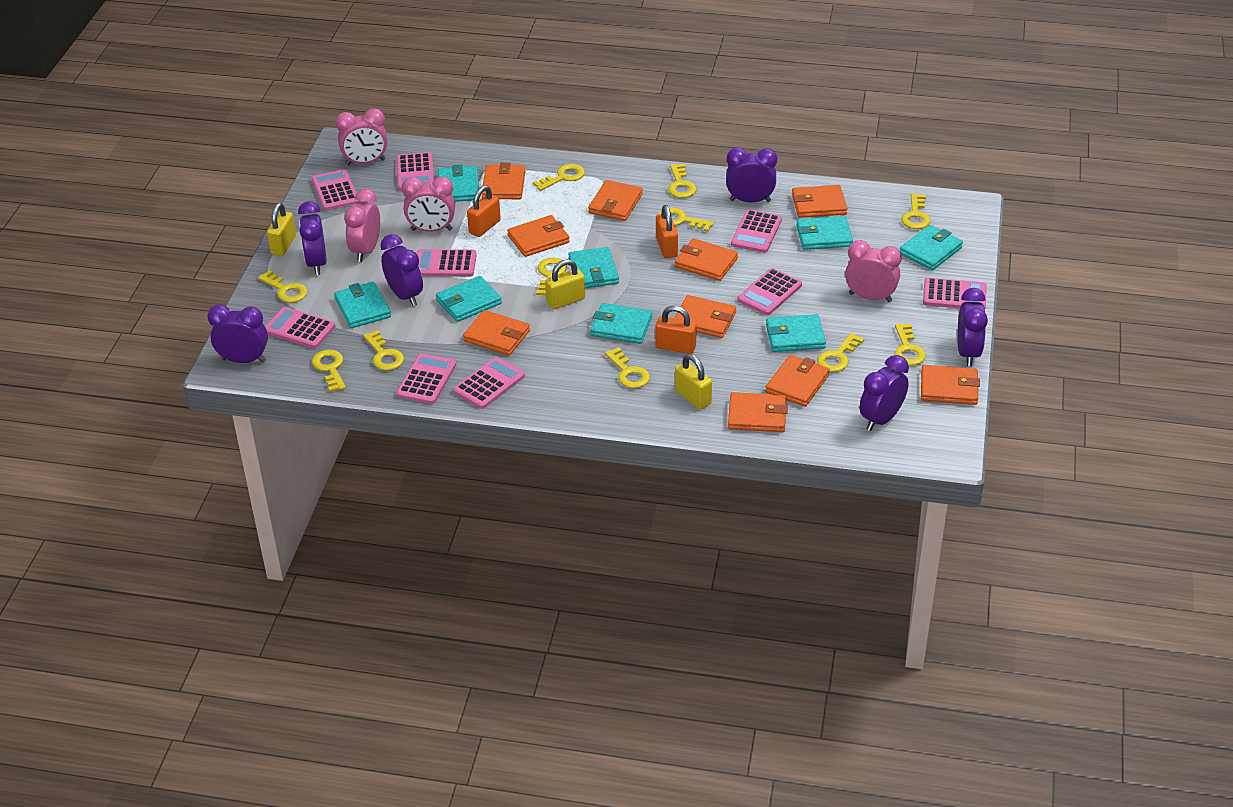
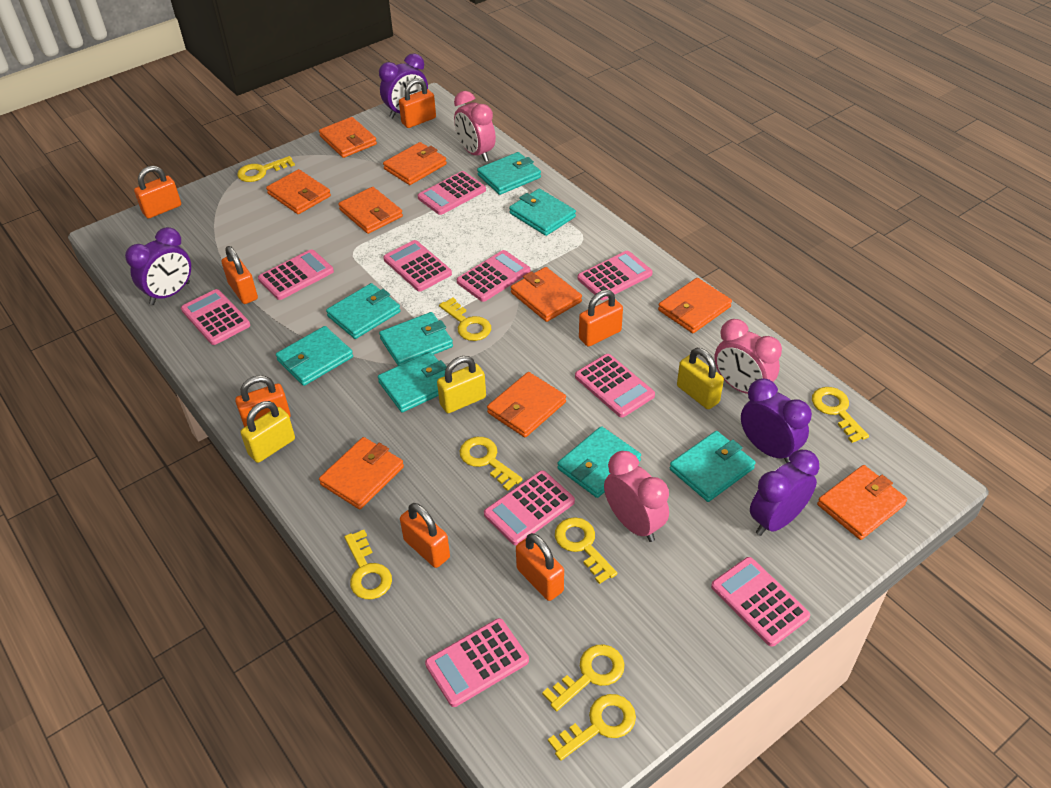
orange padlock: [467,185,501,237] [655,306,697,354] [656,205,678,258] = 3 -> [134,166,181,219] [221,246,258,304] [235,375,291,427] [399,78,436,128] [400,503,450,568] [516,533,564,601] [579,290,623,347] = 7
orange wallet: [463,310,530,355] [482,162,525,199] [507,215,570,257] [588,180,643,221] [674,295,736,338] [675,238,738,281] [728,392,788,432] [765,355,830,407] [792,185,847,218] [921,365,980,405] = 10 -> [266,169,331,214] [319,117,377,158] [319,437,404,509] [338,187,403,234] [383,142,447,185] [487,372,566,437] [511,267,582,322] [658,278,732,333] [817,465,907,540] = 9
pink calculator: [265,307,335,348] [312,169,359,211] [396,152,434,191] [396,353,456,404] [417,249,477,277] [453,357,525,409] [731,209,782,253] [737,268,802,315] [923,278,987,308] = 9 -> [181,289,250,345] [258,249,334,300] [383,240,452,292] [418,171,486,215] [425,618,529,707] [457,250,530,302] [484,470,575,545] [575,354,655,418] [578,251,653,300] [711,557,810,647] = 10
pink clock: [336,108,388,165] [344,189,380,262] [402,177,455,232] [845,240,902,302] = 4 -> [454,91,496,162] [604,451,669,542] [714,319,782,394] = 3
purple clock: [207,305,268,363] [298,201,327,275] [380,234,423,306] [726,147,777,203] [860,355,909,431] [957,288,988,366] = 6 -> [125,227,191,305] [379,53,428,119] [741,379,812,463] [750,450,819,536] = 4
yellow key: [258,270,308,303] [312,350,346,392] [363,330,404,370] [533,164,585,191] [536,258,567,296] [605,347,650,388] [658,208,714,232] [668,164,697,198] [817,333,864,372] [894,324,926,366] [901,193,930,229] = 11 -> [237,156,295,182] [344,530,392,599] [439,297,491,341] [460,437,523,491] [542,644,624,711] [548,694,636,761] [555,517,617,584] [812,387,869,443] = 8

